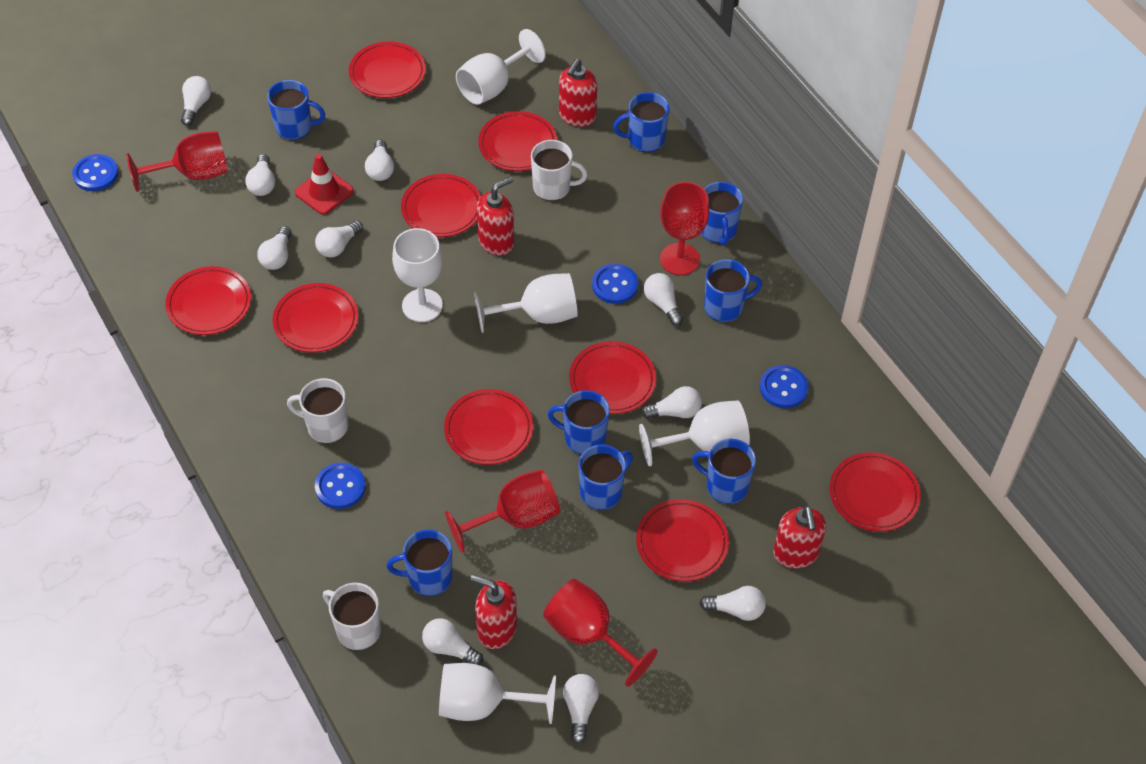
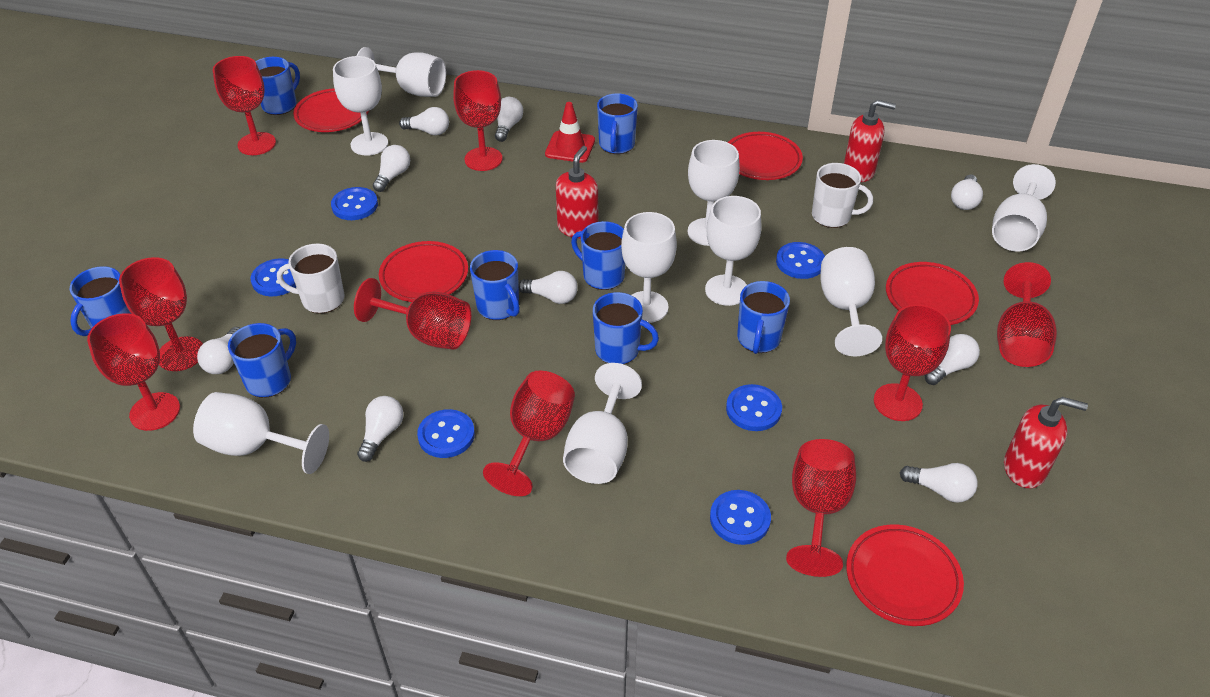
blue button: [72,154,118,191] [315,463,366,509] [592,264,638,304] [760,365,808,408] = 4 -> [250,258,296,296] [331,187,378,220] [417,409,475,458] [710,490,771,545] [726,384,782,431] [776,242,825,279] = 6
red goblet: [126,131,228,192] [445,469,560,553] [543,579,658,687] [660,182,710,275] = 4 -> [87,313,180,431] [119,257,203,371] [213,56,276,155] [354,278,471,350] [453,70,503,171] [483,370,575,496] [786,439,856,577] [874,304,951,421] [997,262,1057,367] = 9
red plate: [165,266,251,335] [273,283,358,353] [349,42,426,98] [401,174,481,237] [444,389,533,465] [478,111,557,171] [569,341,656,414] [636,499,729,582] [829,452,921,532] = 9 -> [293,88,369,132] [379,241,468,302] [728,132,803,180] [846,524,964,626] [886,262,979,325] = 5
red soap dispenser: [470,575,517,649] [477,177,514,256] [559,59,597,127] [773,505,826,569] = 4 -> [556,146,598,238] [844,100,896,182] [1004,397,1088,488] = 3
white goblet: [392,228,443,322] [439,663,556,724] [456,29,546,105] [474,273,578,333] [639,400,750,467] = 5 -> [193,392,329,474] [333,56,388,156] [357,47,446,97] [563,363,642,484] [621,212,677,323] [688,140,740,246] [705,196,762,306] [820,247,882,356] [992,164,1056,252] = 9
white light bulb: [181,76,211,126] [245,154,275,196] [257,226,292,270] [315,220,363,257] [365,139,394,181] [422,618,483,665] [563,674,599,744] [641,386,702,419] [644,273,683,326] [699,586,766,621] = 10 -> [197,327,240,374] [357,396,403,462] [373,145,410,192] [399,107,449,135] [495,97,523,142] [519,271,578,304] [900,463,978,503] [925,334,980,385] [951,175,983,210] = 9
white mug: [287,378,349,443] [323,583,381,650] [531,140,588,201] = 3 -> [277,243,345,314] [812,163,873,228] = 2

